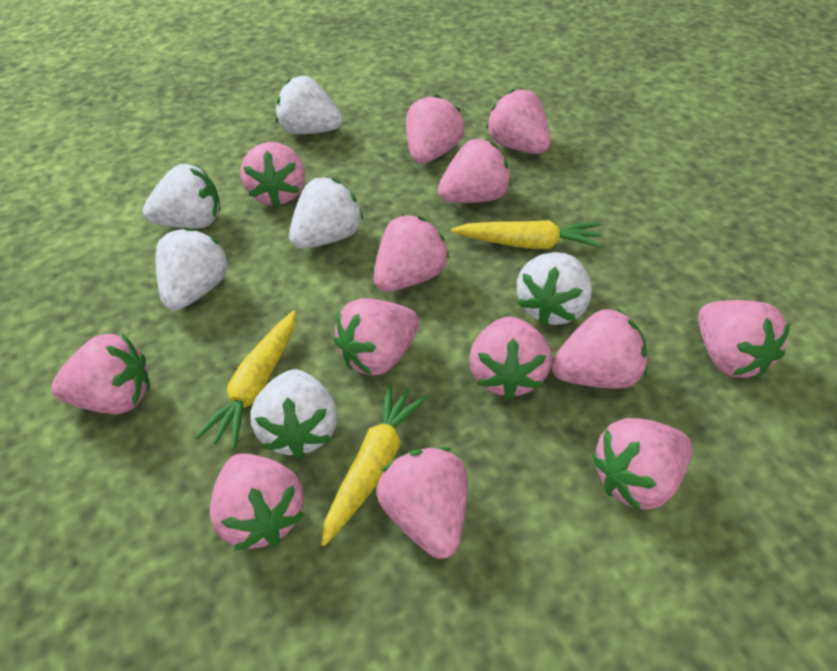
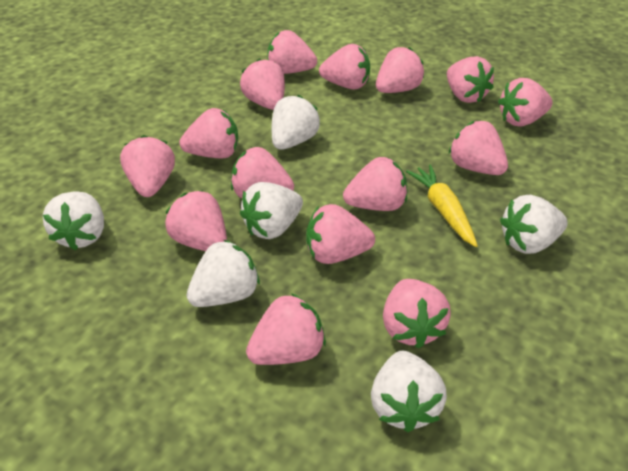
pink strawberry: [51,334,150,414] [210,454,305,550] [240,142,305,207] [334,298,420,376] [374,215,450,292] [377,447,468,559] [406,95,464,164] [438,139,512,203] [469,317,552,400] [486,89,551,154] [551,308,647,389] [592,418,692,511] [698,300,790,379] = 13 -> [120,135,175,197] [165,190,227,251] [179,108,238,158] [231,147,294,198] [240,58,285,110] [246,293,326,365] [267,30,317,74] [306,204,375,264] [319,44,370,90] [343,157,407,211] [376,47,425,93] [383,279,451,349] [447,56,494,103] [449,121,508,175] [498,78,553,126] = 15
yellow carrot: [195,311,296,450] [321,383,428,546] [451,220,603,249] = 3 -> [406,165,478,247] = 1

